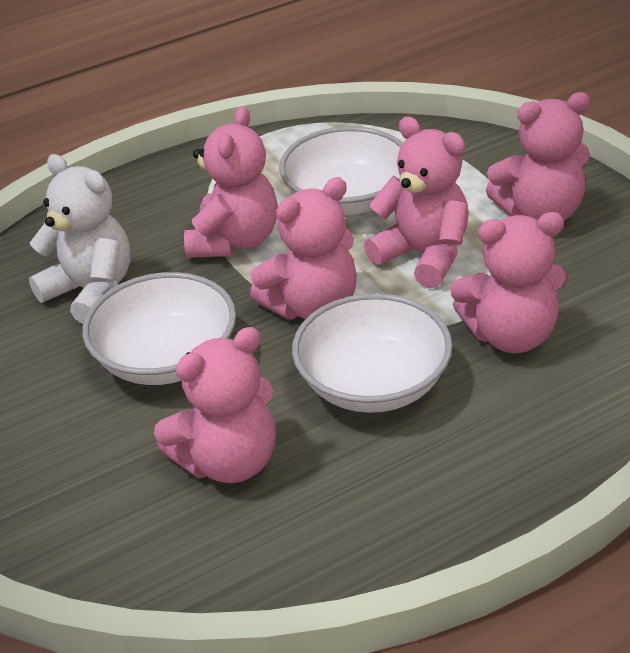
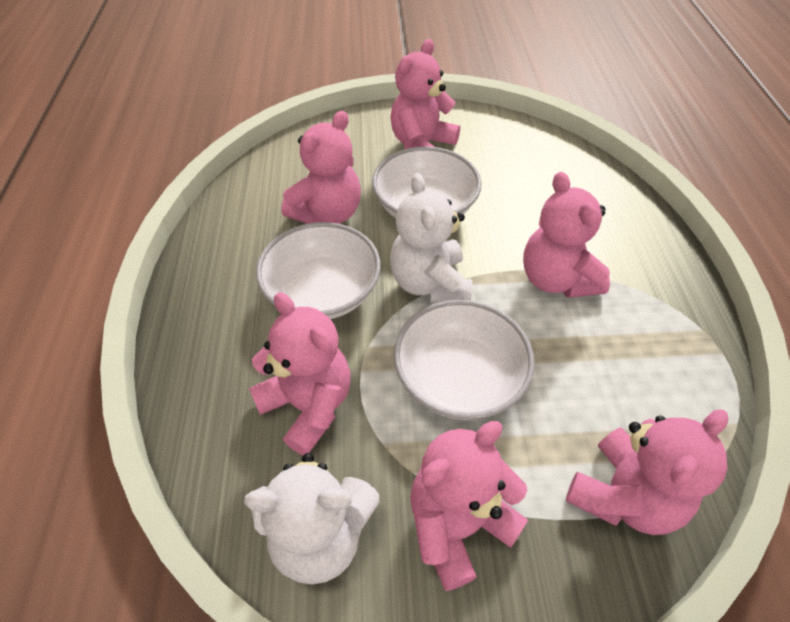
white teddy bear: [29,154,131,324] = 1 -> [244,453,379,585] [390,173,472,303] = 2

